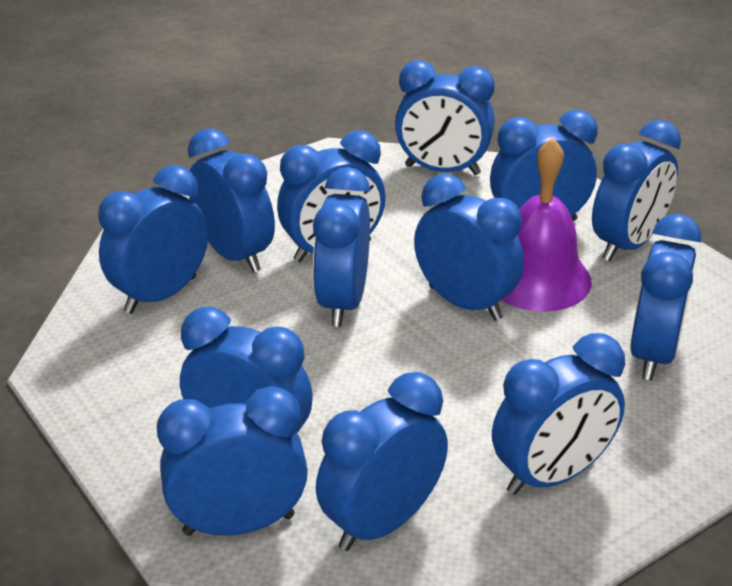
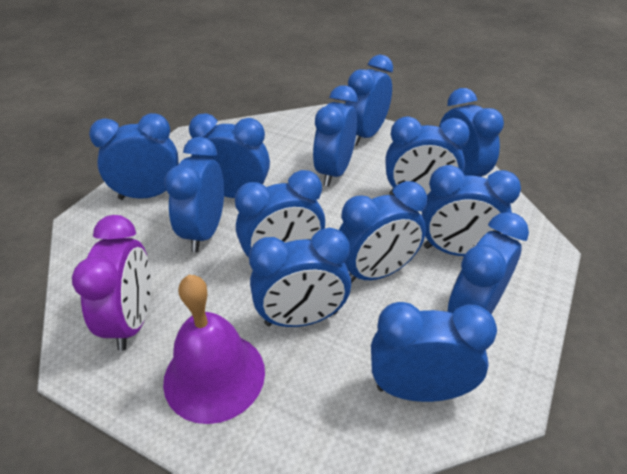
purple clock: none = 0 -> [72,215,151,351] = 1

